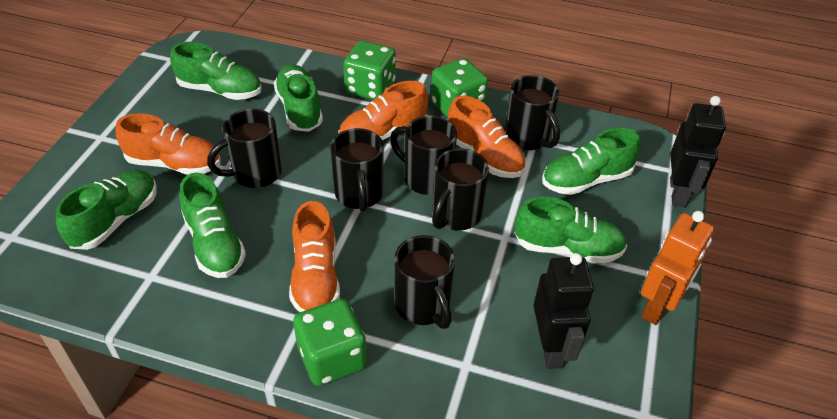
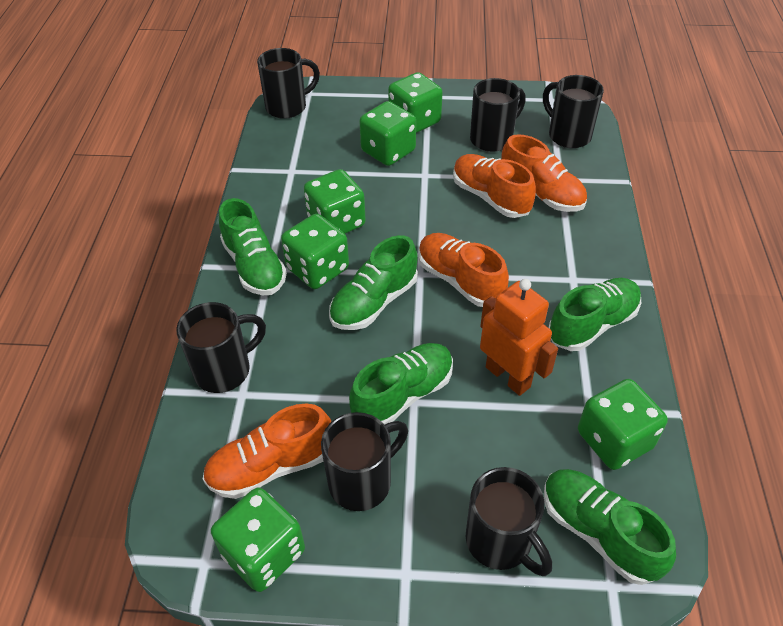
black robot: [534,253,594,369] [670,96,726,208] = 2 -> none = 0
green dice: [293,299,367,386] [343,41,396,100] [431,58,488,117] = 3 -> [211,487,305,592] [281,214,349,289] [304,169,366,234] [359,101,416,166] [388,72,443,133] [578,379,668,470] = 6
green shoe: [56,170,157,250] [170,42,262,100] [179,172,246,278] [274,65,323,132] [515,196,627,263] [542,128,641,195] = 6 -> [219,198,287,295] [329,235,418,330] [349,343,453,425] [544,469,676,585] [549,278,641,351] = 5

